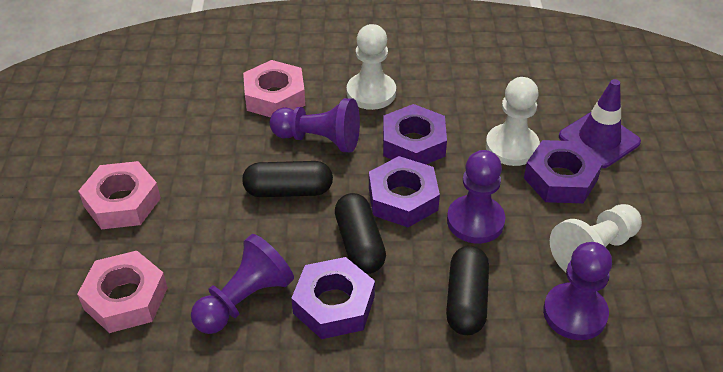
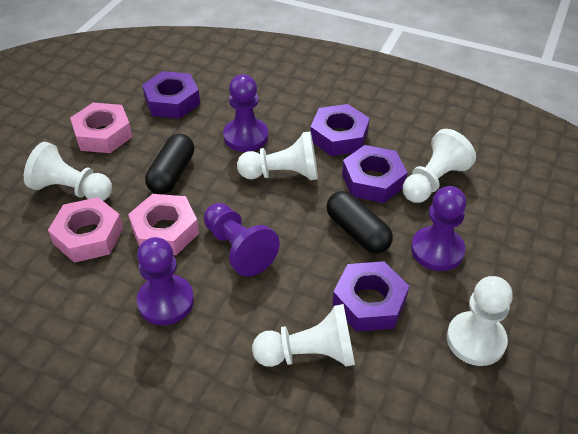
black capsule: [242,161,333,197] [335,193,386,274] [446,246,489,335] = 3 -> [145,134,194,195] [326,191,393,254] = 2
purple traffic cone: [559,79,641,168] = 1 -> none = 0
white pawn: [347,24,396,110] [486,77,540,166] [550,204,642,272] = 3 -> [24,142,112,201] [237,131,318,180] [252,304,355,367] [403,129,476,203] [447,276,513,366] = 5

